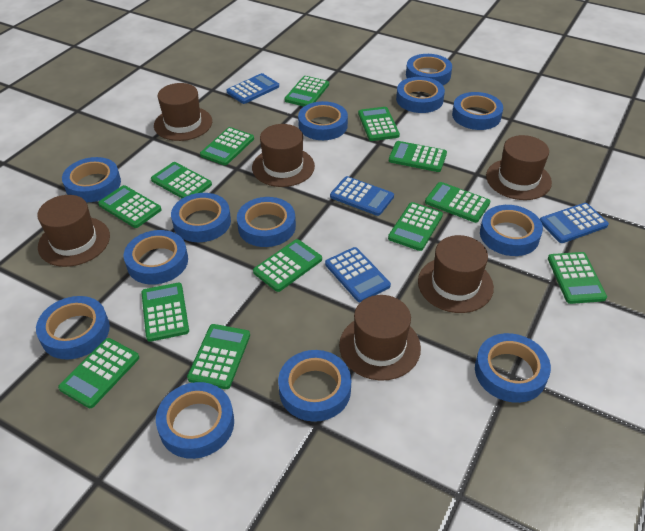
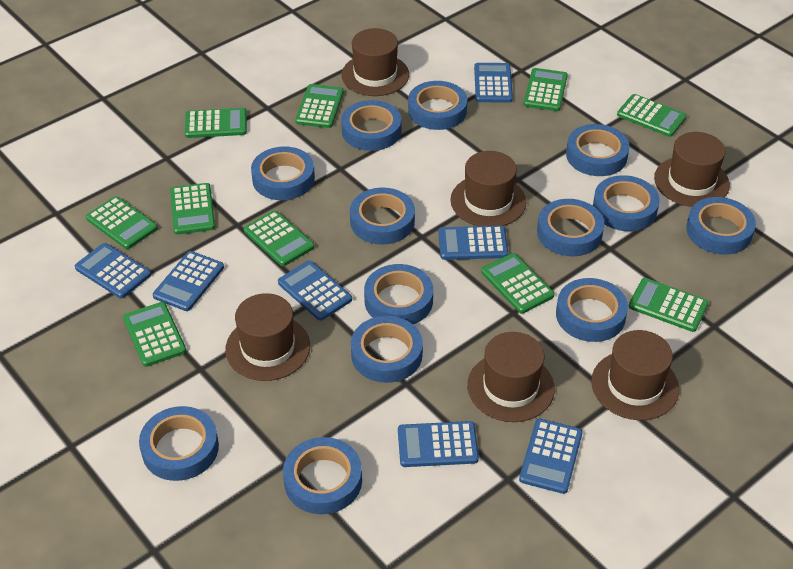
blue calculator: [227,73,279,104] [325,247,391,302] [330,176,394,216] [540,203,609,243] = 4 -> [75,243,151,299] [153,251,224,311] [278,261,352,321] [398,421,479,467] [438,226,508,260] [474,63,513,103] [519,419,583,494] = 7
green calculator: [58,338,139,408] [98,185,162,228] [141,283,189,342] [151,162,212,198] [187,324,250,389] [200,127,254,165] [253,239,322,292] [285,76,329,106] [358,107,400,141] [388,202,443,251] [389,141,447,172] [425,182,490,223] [548,252,607,304] = 13 -> [86,196,158,249] [123,302,186,367] [170,183,215,235] [185,108,247,138] [244,211,314,266] [295,84,344,128] [481,253,554,314] [524,68,568,111] [617,94,687,137] [628,278,709,332] = 10

